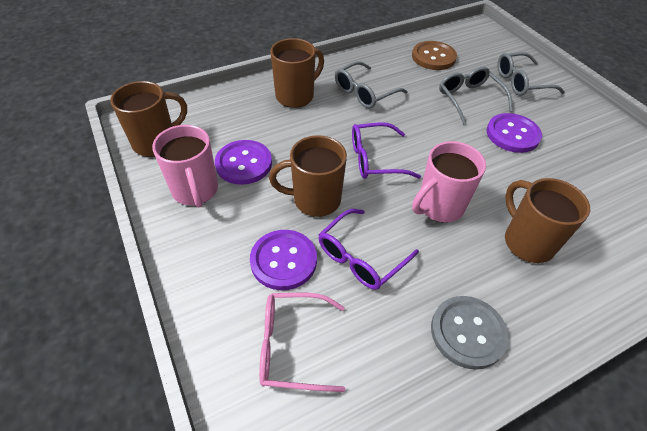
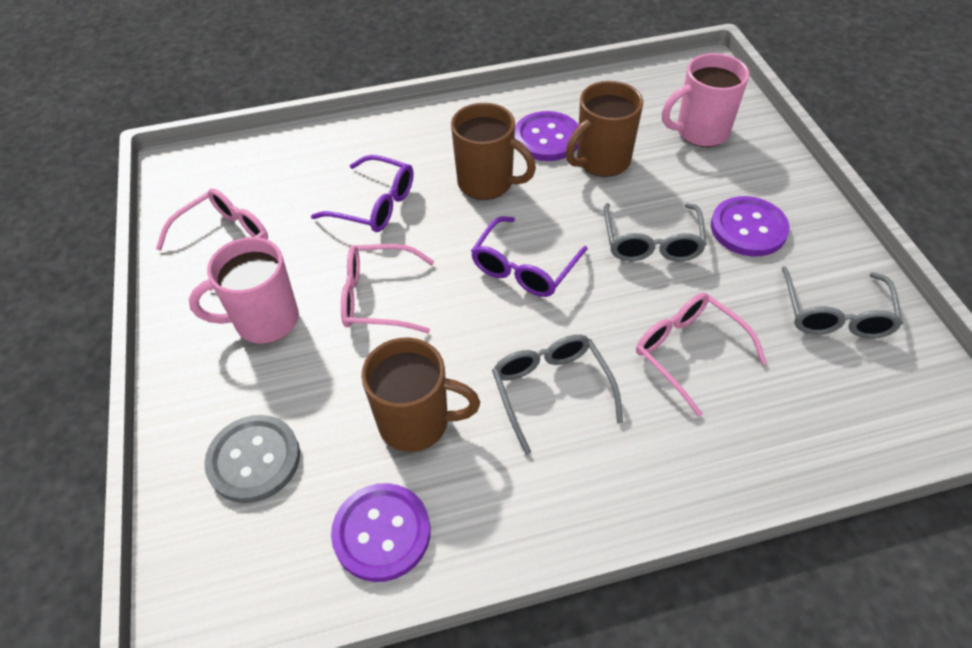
brown button: [412,41,457,70] = 1 -> none = 0
brown mug: [110,81,187,157] [269,135,347,217] [270,38,324,108] [505,178,590,263] = 4 -> [361,338,480,452] [451,103,536,200] [565,81,643,177] = 3
pink glasses: [259,293,345,392] = 1 -> [156,188,268,291] [341,244,434,333] [636,293,767,417] = 3

